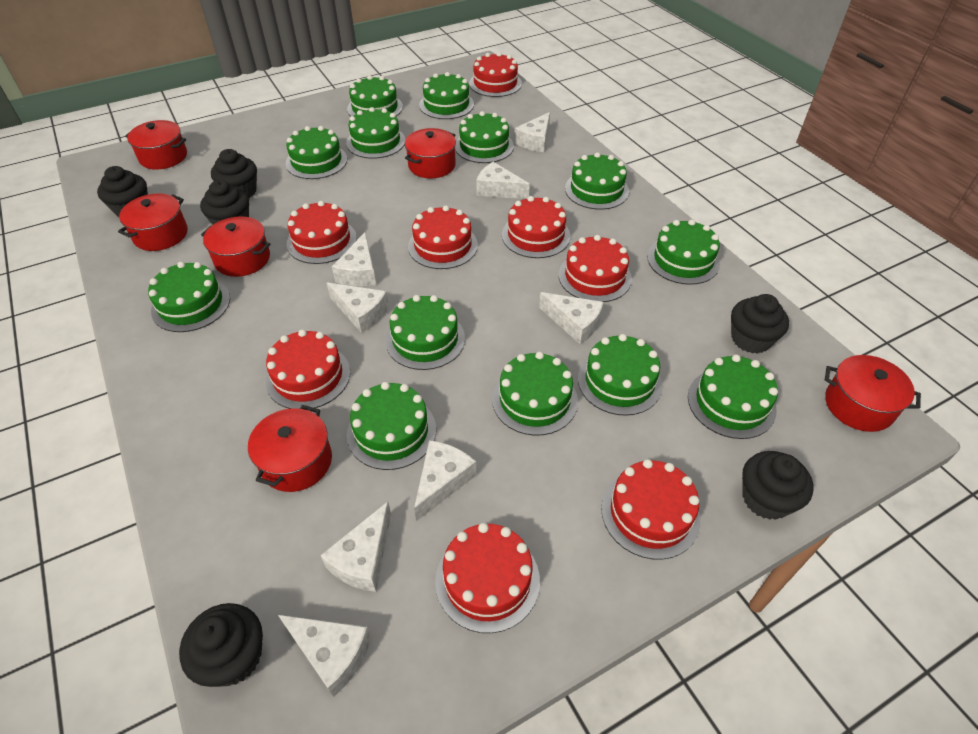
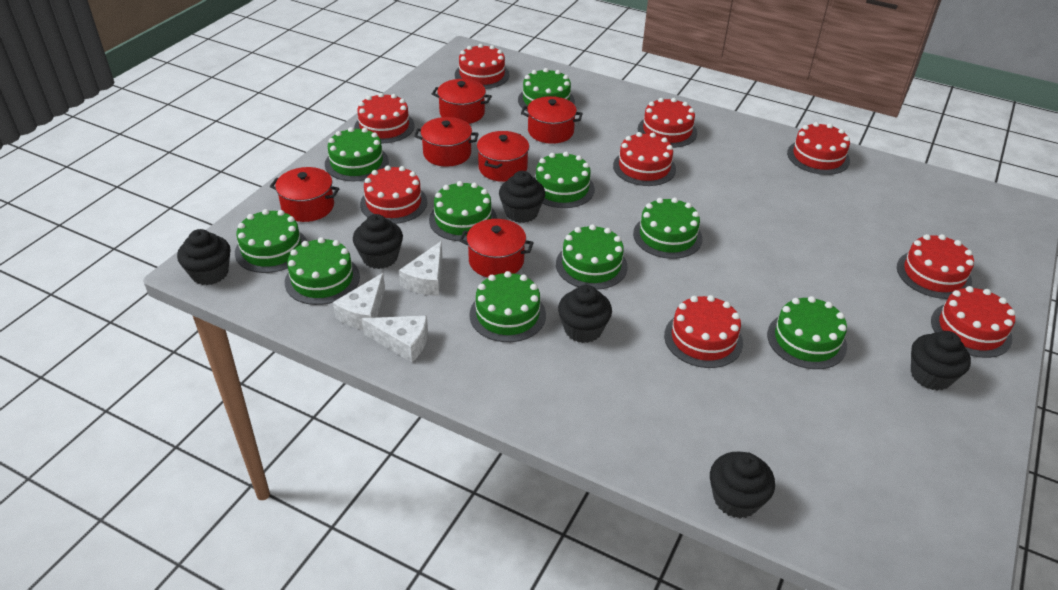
green cake: [148,262,230,332] [286,126,347,179] [346,107,406,159] [347,75,403,117] [347,382,436,470] [385,295,465,370] [419,72,474,119] [455,111,514,163] [492,352,578,436] [565,152,629,210] [578,334,663,416] [647,219,720,285] [688,354,778,439] = 13 -> [235,209,307,273] [285,237,360,305] [325,127,389,181] [429,181,497,241] [469,271,546,342] [518,68,575,111] [534,152,595,208] [556,224,628,290] [633,197,703,259] [767,296,847,369] = 10
red cake: [266,329,350,409] [287,201,357,264] [408,205,478,269] [435,523,540,633] [469,52,522,97] [502,196,570,258] [559,235,632,302] [601,459,700,560] = 8 -> [354,93,415,143] [360,165,427,224] [455,44,509,89] [613,132,676,186] [638,98,697,148] [664,295,743,368] [787,122,850,175] [897,234,974,299] [931,286,1015,358] = 9
white cheese: [278,615,371,697] [321,502,391,592] [327,282,389,333] [332,232,376,286] [414,440,477,521] [476,162,530,199] [514,112,550,152] [539,292,604,344] = 8 -> [333,273,385,330] [362,316,428,362] [399,241,442,296] = 3

